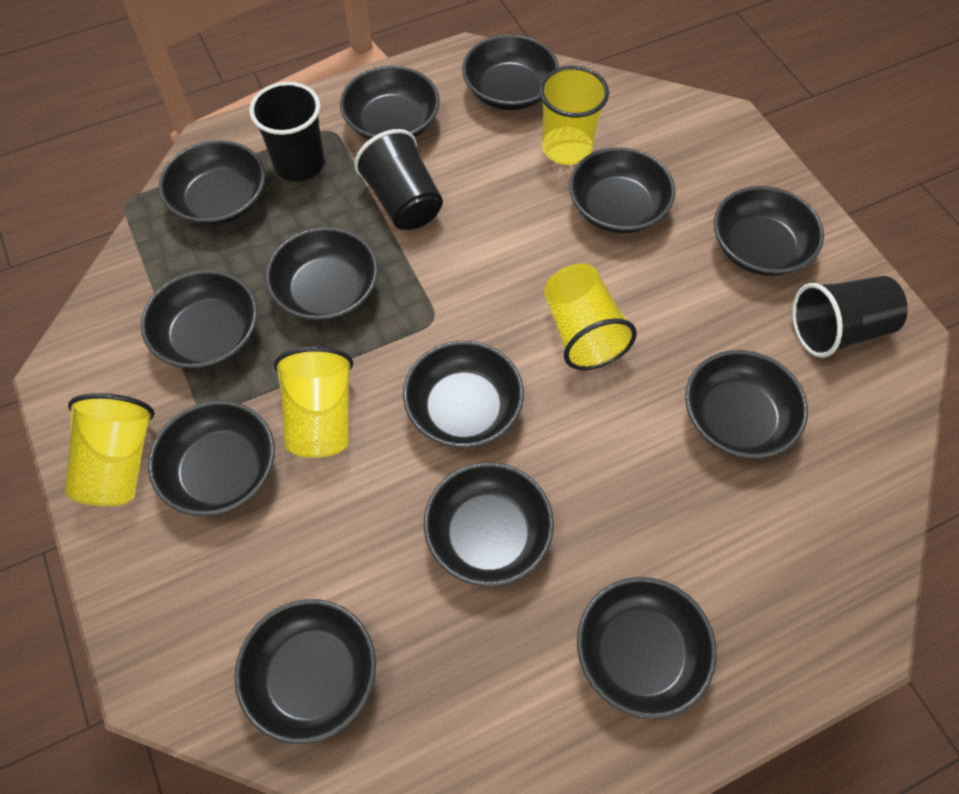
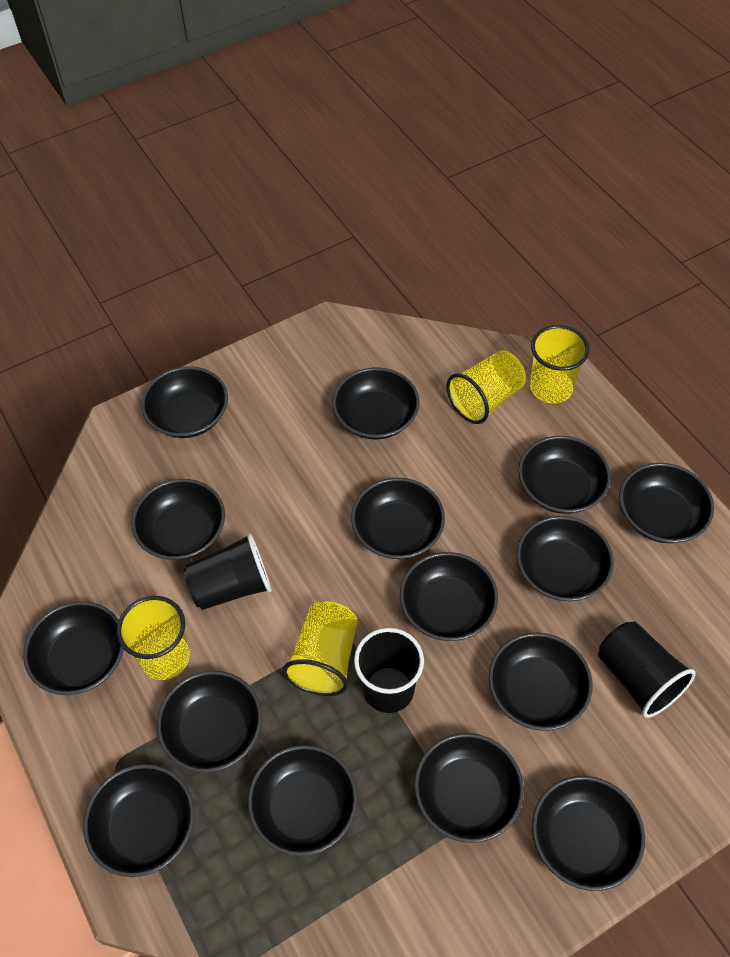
black bowl: [141,270,258,369] [148,401,275,516] [159,140,265,226] [234,599,376,744] [266,227,378,321] [340,66,440,140] [403,341,524,448] [424,462,554,587] [462,34,559,110] [569,147,675,233] [577,577,717,719] [685,350,808,459] [714,186,824,276] = 13 -> [23,601,124,695] [83,764,194,877] [132,479,225,560] [141,366,228,438] [157,671,262,773] [248,745,357,856] [332,367,420,440] [351,478,445,559] [400,552,498,641] [414,733,524,843] [489,632,593,731] [517,516,614,601] [518,436,611,514] [532,776,645,891] [619,463,714,543] = 15

